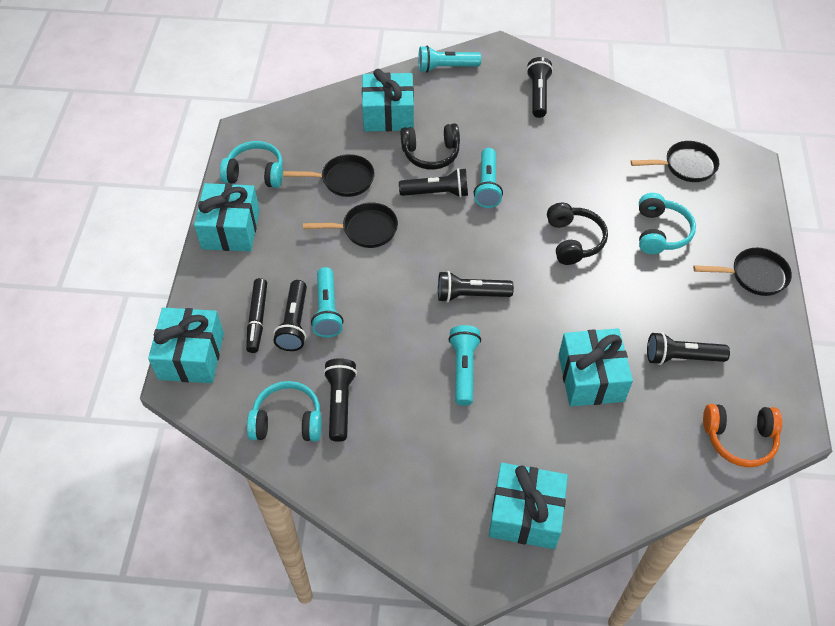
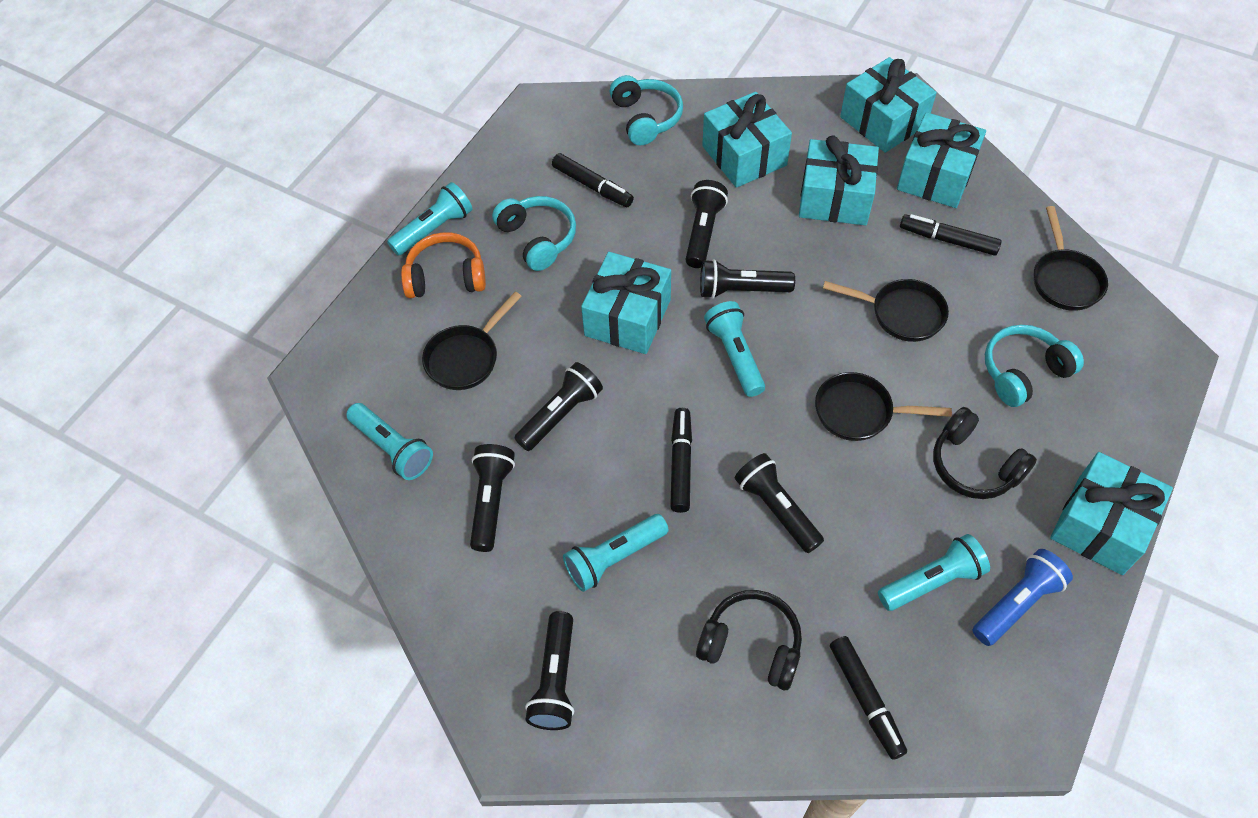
black marker: [246,278,267,353] = 1 -> [552,153,634,207] [670,408,692,513] [830,636,907,760] [900,214,1002,256] = 4
blue flashlight: none = 0 -> [972,549,1073,646] = 1
turquoise flashlight: [311,267,344,338] [418,45,481,73] [448,325,481,406] [474,148,503,208] = 4 -> [346,403,433,480] [387,182,473,256] [563,514,669,592] [704,301,765,397] [878,534,990,611] = 5
turquoise gift: [148,307,224,383] [194,183,259,251] [362,69,414,131] [489,463,568,549] [559,328,633,407] = 5 -> [581,252,671,354] [702,92,792,188] [799,135,879,225] [840,57,937,153] [897,112,986,208] [1050,452,1173,575] = 6

